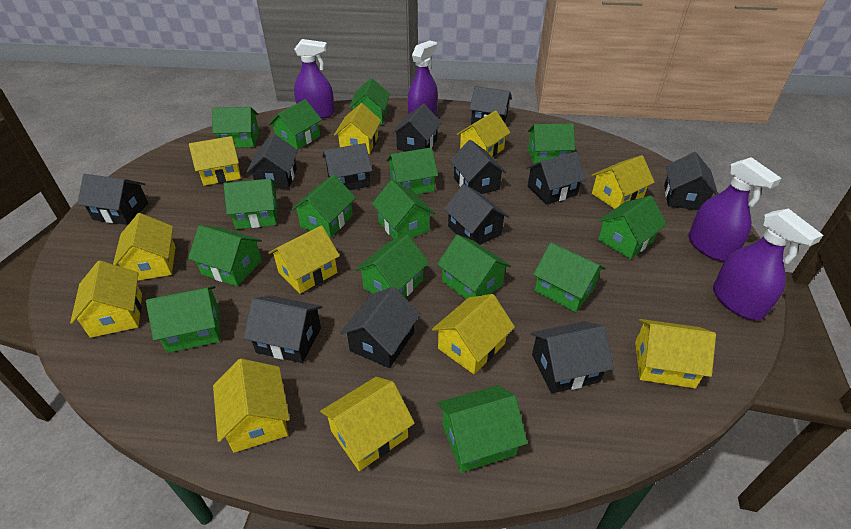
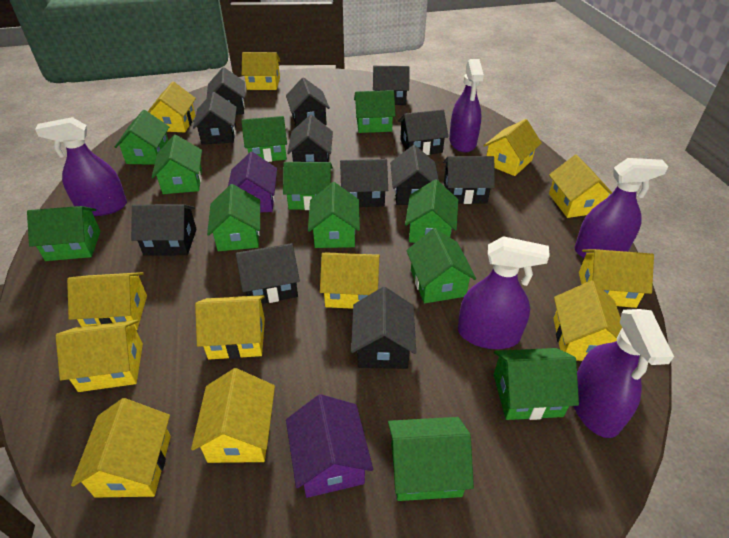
green house: [146,286,220,353] [188,225,262,286] [212,107,259,148] [223,179,278,229] [268,99,322,150] [291,175,356,238] [349,78,390,125] [355,234,429,297] [372,180,435,239] [386,147,438,194] [437,235,511,299] [438,385,527,473] [528,123,575,164] [533,242,606,312] [598,196,667,259] = 15 -> [27,206,101,261] [115,110,169,165] [152,134,202,194] [207,184,260,251] [241,116,287,162] [283,162,333,210] [308,182,360,248] [354,90,395,133] [388,417,474,501] [405,179,458,243] [406,228,476,303] [494,348,579,420] = 12
purple house: none = 0 -> [228,152,277,212] [286,394,373,498] = 2
purple spray bottle: [294,39,335,119] [408,40,438,116] [688,157,782,262] [713,208,823,320] = 4 -> [35,117,127,216] [449,59,484,152] [458,236,550,349] [574,309,674,438] [575,158,669,258] = 5
yellow house: [70,260,142,338] [113,213,175,280] [189,136,241,186] [213,358,290,453] [268,225,340,294] [320,377,415,471] [334,103,381,154] [432,294,515,374] [456,110,511,157] [591,155,655,209] [635,319,716,388] = 11 -> [56,320,143,392] [67,272,147,330] [71,398,171,497] [148,82,196,132] [191,368,275,463] [195,295,265,359] [242,52,281,90] [320,253,380,309] [483,119,542,176] [549,155,612,218] [553,281,622,361] [579,249,654,308] = 12

